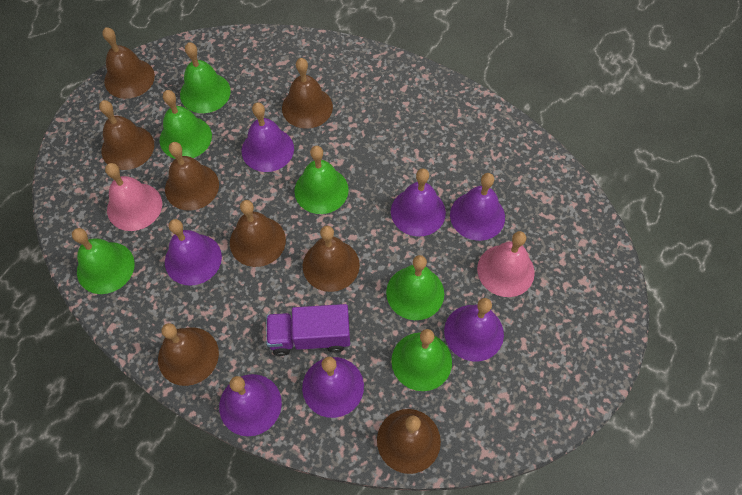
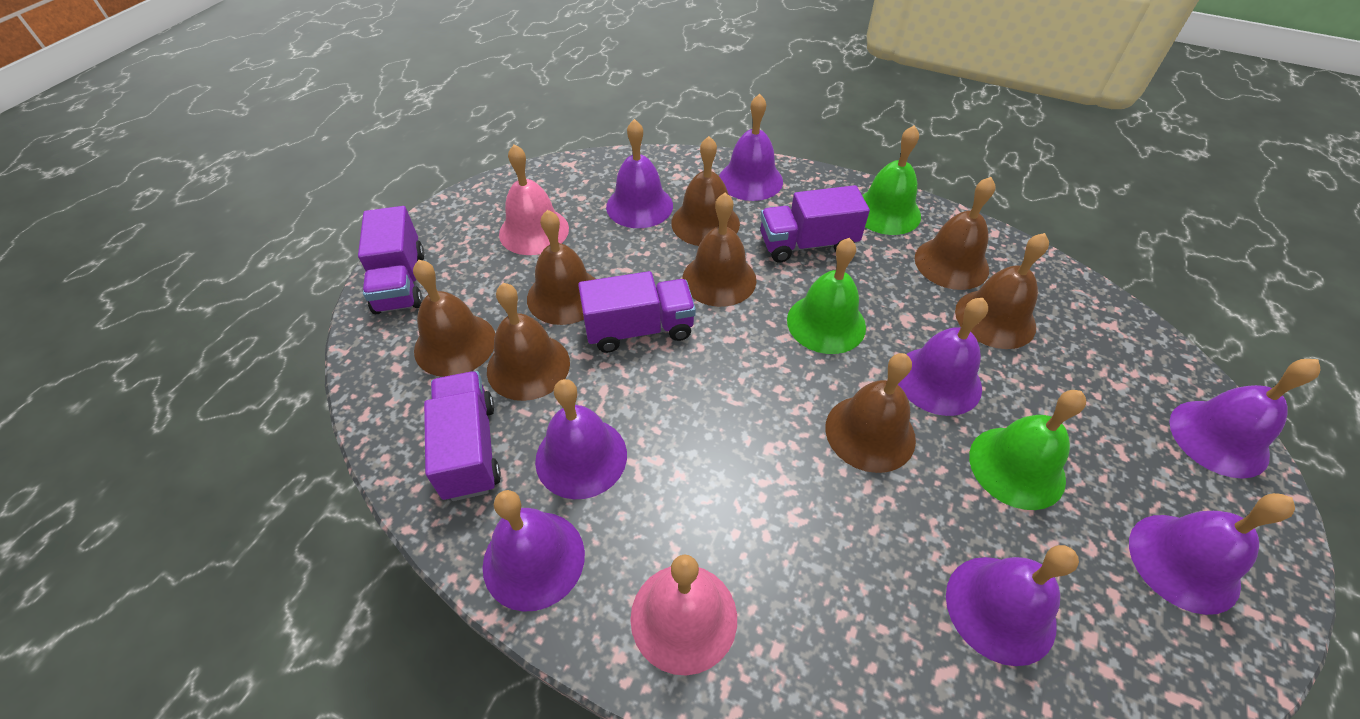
green bell: [72,228,135,294] [160,90,212,159] [180,42,231,113] [294,146,349,214] [386,255,444,320] [391,329,452,391] = 6 -> [787,238,866,354] [862,125,921,235] [969,390,1086,510] = 3
purple bell: [165,219,222,286] [219,374,282,436] [242,102,294,172] [302,357,364,418] [391,169,446,237] [444,298,504,361] [450,173,505,241] = 7 -> [482,490,585,612] [535,379,627,499] [606,119,673,228] [719,94,783,201] [898,298,988,416] [946,545,1079,666] [1129,493,1295,615] [1169,359,1320,479] = 8
purple truck: [266,304,350,356] = 1 -> [358,206,424,314] [424,371,501,501] [578,271,696,353] [760,185,870,262] = 4

